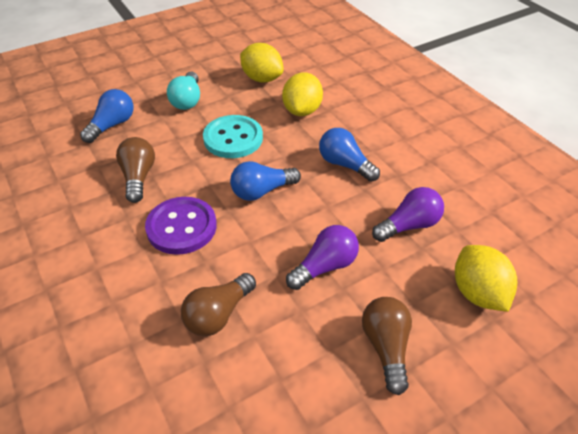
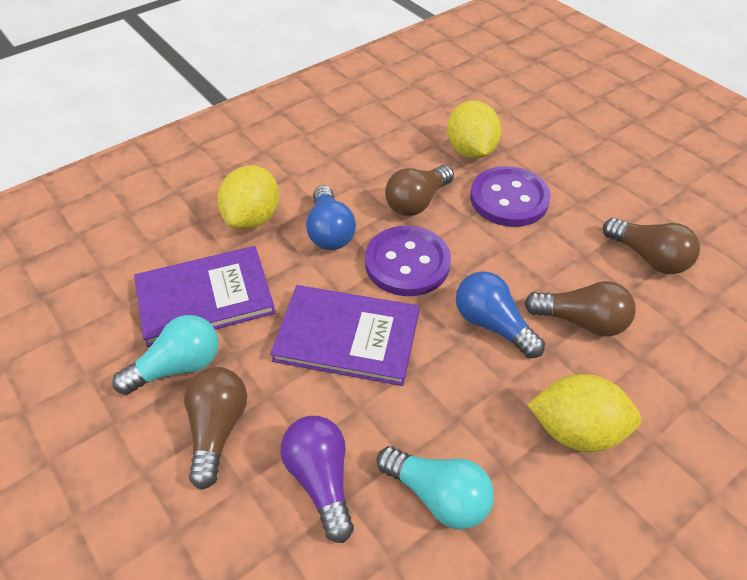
blue light bulb: [80,89,134,143] [230,161,301,201] [319,128,380,182] = 3 -> [306,185,356,250] [456,271,545,358] = 2
brown light bulb: [116,137,155,203] [181,273,256,336] [362,297,412,395] = 3 -> [184,367,247,490] [385,165,454,216] [524,281,636,336] [603,218,700,274] = 4
purple book: none = 0 -> [134,246,275,347] [270,285,420,386] = 2
purple button: [145,197,217,255] = 1 -> [365,226,451,296] [470,166,551,227] = 2
purple light bulb: [286,225,359,290] [372,187,444,242] = 2 -> [281,416,354,543] = 1
turquoise button: [203,115,263,158] = 1 -> none = 0
turquoise light bulb: [167,71,200,110] = 1 -> [112,315,219,395] [377,446,494,530] = 2

